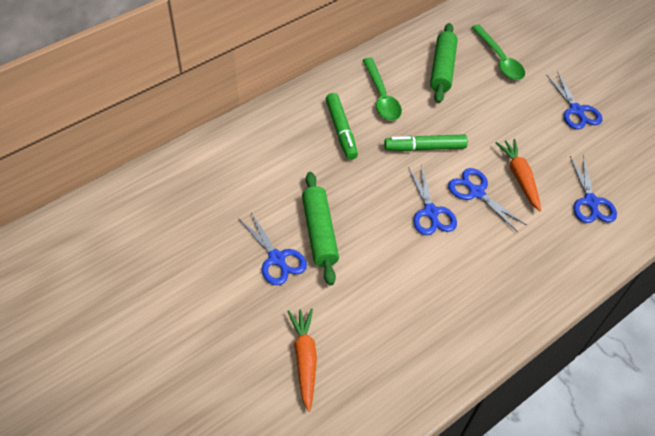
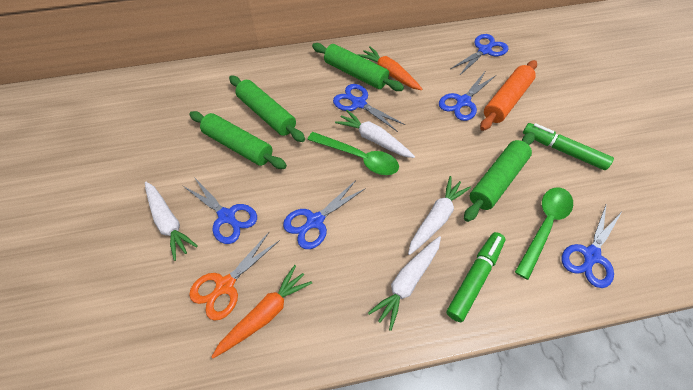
blue scissors: [238,212,307,286] [408,164,457,235] [448,168,526,232] [546,73,603,129] [570,155,617,223] = 5 -> [183,177,257,244] [283,180,366,249] [333,84,405,132] [439,72,495,121] [450,34,508,76] [562,205,622,288] = 6
green rolling pin: [302,172,339,285] [430,23,458,103] = 2 -> [189,111,287,169] [229,76,305,142] [312,43,404,91] [464,132,535,222] = 4
orange rolling pin: none = 0 -> [480,60,537,131] = 1
orange scissors: none = 0 -> [189,232,280,321] = 1
white carrot: none = 0 -> [145,182,198,261] [335,110,415,158] [368,236,441,331] [408,176,471,255] = 4

